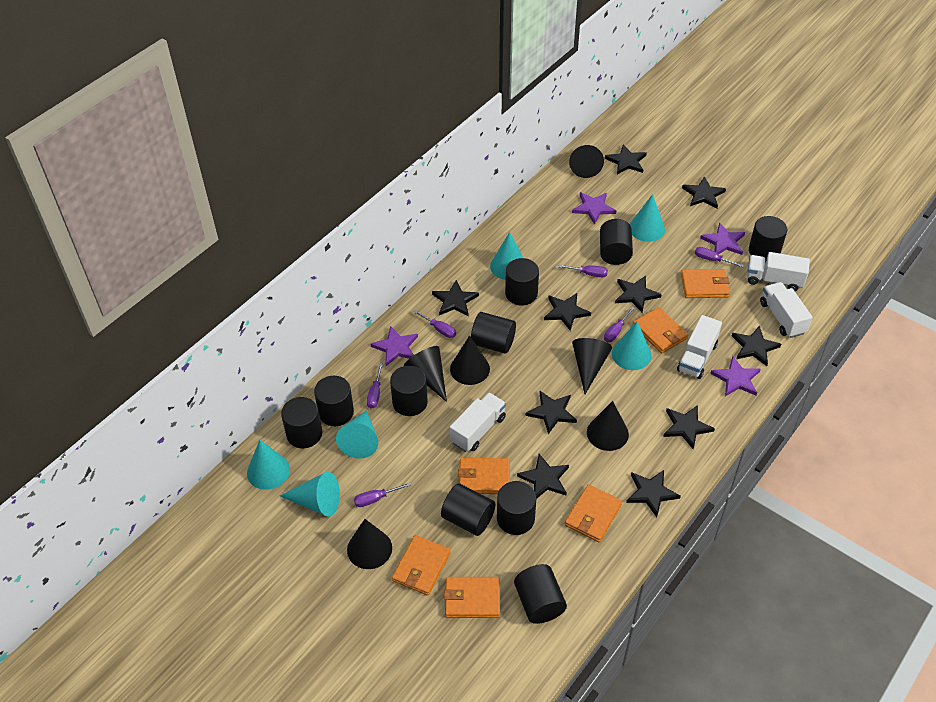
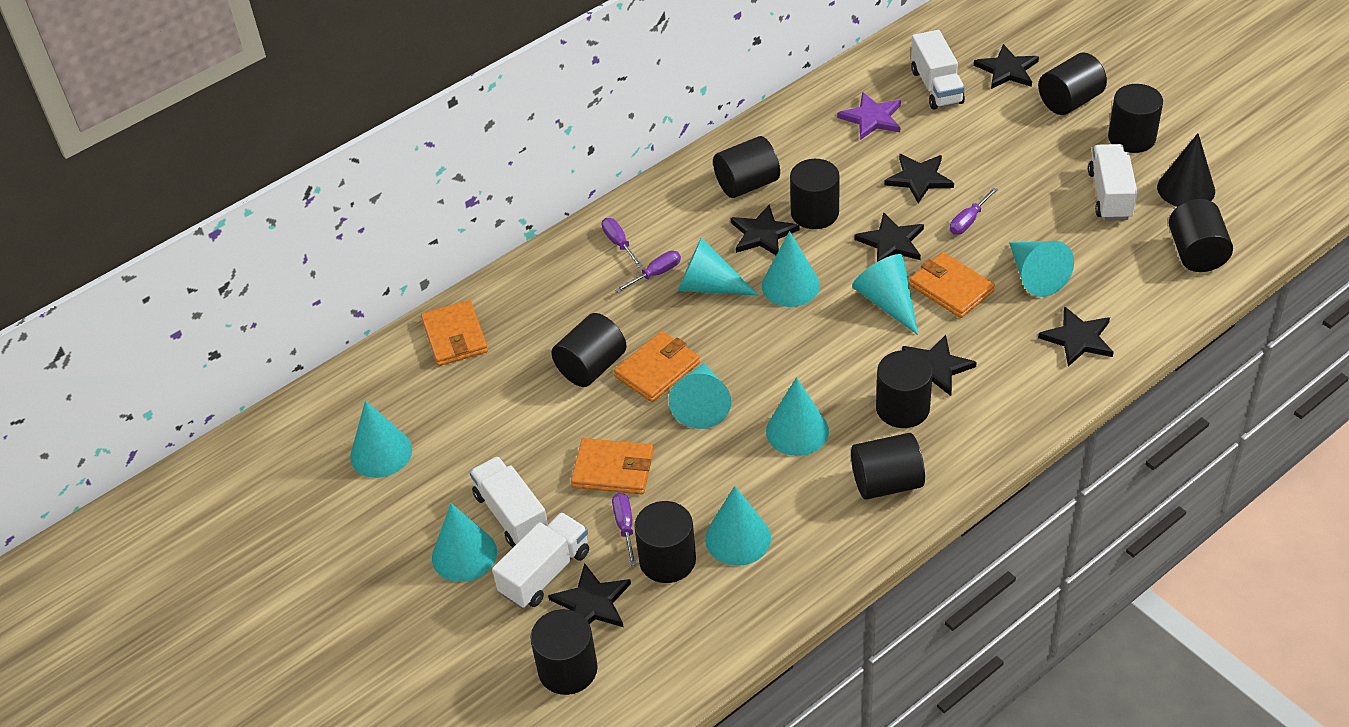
black cone: [347,519,392,569] [404,346,447,402] [450,336,490,385] [569,145,604,178] [572,338,612,394] [587,401,629,451] = 6 -> [1157,133,1215,207] = 1
black star: [432,280,479,317] [517,454,569,499] [526,391,577,434] [544,293,591,331] [605,144,647,175] [615,276,662,312] [626,470,681,517] [663,405,715,449] [682,177,726,208] [732,326,781,366] = 10 -> [548,563,631,627] [731,204,800,255] [854,212,924,262] [884,154,954,203] [902,335,977,396] [974,44,1039,89] [1038,306,1114,367] = 7
orange wallet: [392,535,451,596] [444,577,500,618] [458,458,510,494] [565,484,622,542] [633,307,688,353] [681,269,730,298] = 6 -> [421,300,488,366] [571,438,654,495] [614,331,700,402] [909,252,995,318] = 4
purple screwdriver: [354,482,411,507] [367,364,383,409] [413,310,456,338] [558,265,608,277] [604,307,635,342] [695,247,744,267] = 6 -> [602,218,643,268] [612,493,636,566] [615,251,681,293] [950,188,998,235] = 4
purple star: [370,326,418,366] [572,192,616,225] [700,222,745,255] [710,356,761,396] = 4 -> [837,92,901,140] = 1
turquoise cone: [247,440,290,490] [280,472,340,517] [336,410,378,459] [490,232,523,280] [612,321,651,370] [630,194,665,242] = 6 -> [350,400,412,478] [432,503,497,582] [668,363,731,429] [678,238,759,295] [705,486,771,566] [762,231,820,307] [766,377,829,456] [852,254,918,335] [1009,241,1074,297] = 9

